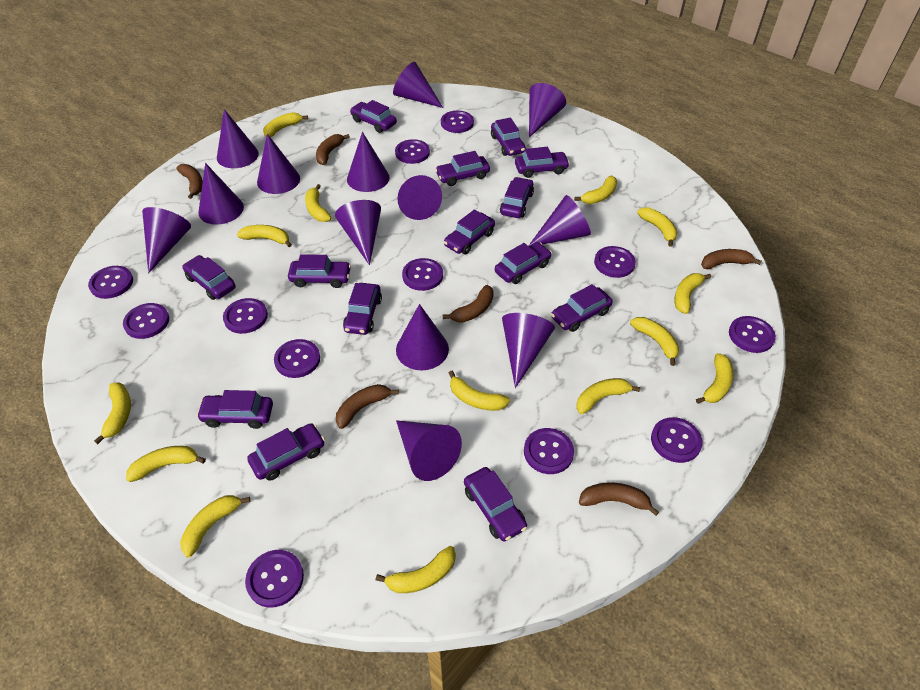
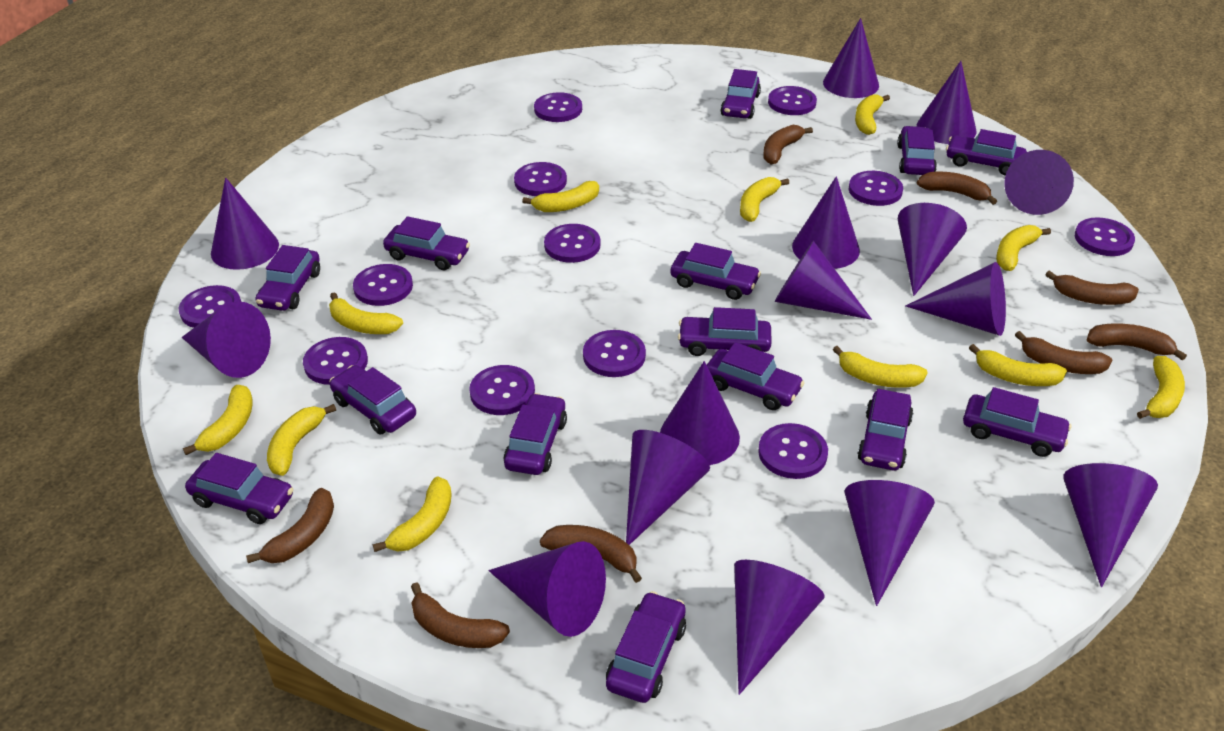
brown banana: [176,164,203,199] [316,134,350,165] [336,384,399,429] [443,285,494,323] [579,483,659,516] [701,249,762,269] = 6 -> [246,488,334,563] [411,582,510,648] [540,525,642,583] [763,125,813,164] [917,172,997,205] [1015,331,1112,374] [1045,270,1139,305] [1087,323,1187,361] = 8
purple cone: [142,207,191,273] [198,163,244,225] [217,109,259,168] [257,134,300,194] [335,200,381,265] [347,132,389,192] [393,62,443,108] [396,304,449,371] [396,420,462,481] [397,175,442,220] [502,313,555,388] [528,195,591,246] [529,83,566,137] = 13 -> [182,301,271,378] [211,177,279,270] [488,541,606,637] [626,430,710,545] [660,361,740,465] [734,560,825,695] [775,241,872,320] [792,176,860,269] [823,18,879,98] [844,480,935,606] [898,203,967,296] [905,262,1006,336] [917,61,977,144] [1004,150,1074,215] [1063,463,1158,587] = 15
yellow banana: [94,382,131,444] [126,446,206,482] [180,495,250,558] [237,225,292,247] [263,112,308,137] [305,184,332,222] [376,546,456,593] [449,371,510,411] [574,176,617,204] [576,378,640,414] [630,317,679,366] [637,207,677,247] [675,273,711,314] [696,353,733,404] = 14 -> [183,385,253,455] [267,404,336,476] [329,292,403,334] [373,476,452,552] [522,181,599,212] [740,177,789,222] [833,346,928,388] [855,94,890,135] [969,344,1067,386] [996,225,1051,271] [1137,356,1185,419] = 11

